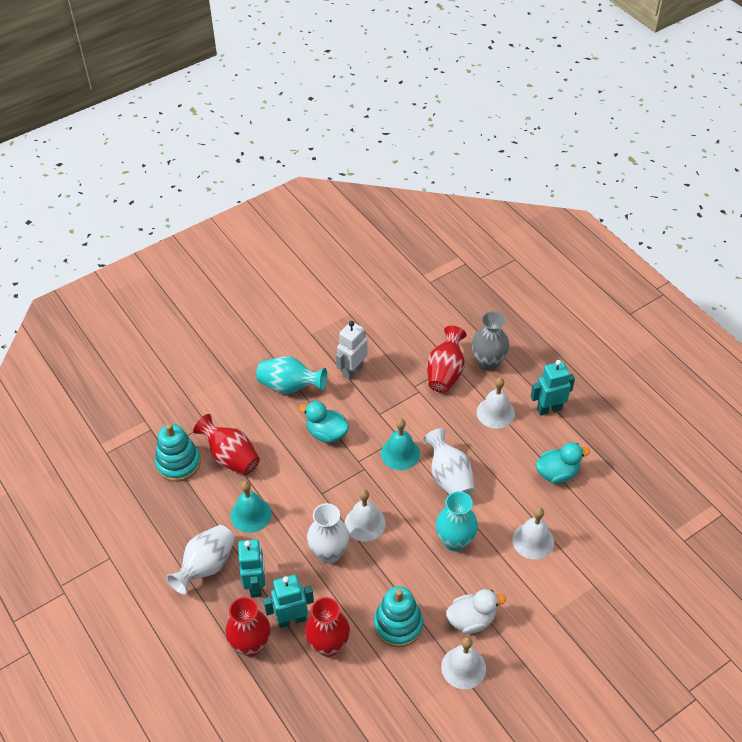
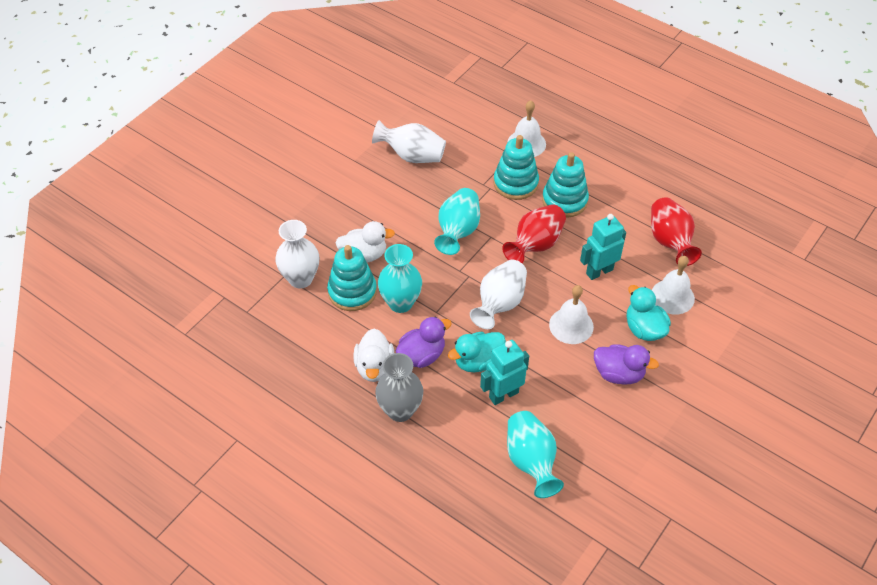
purple duck: none = 0 -> [396,317,452,368] [594,344,659,384] = 2
red vase: [193,414,260,475] [225,597,270,657] [305,597,350,657] [427,326,466,393] = 4 -> [502,204,566,263] [651,197,702,266] = 2
turquoise bell: [231,481,272,533] [381,419,420,470] = 2 -> none = 0
turquoise robot: [238,539,265,598] [263,575,314,628] [531,360,575,416] = 3 -> [480,340,529,405] [580,214,626,280] = 2
turquoise stacking toy: [155,424,201,482] [374,586,423,647] = 2 -> [327,245,377,311] [493,135,539,200] [542,152,589,218] = 3
turquoise vase: [256,356,327,394] [436,491,478,551] = 2 -> [378,244,422,313] [434,188,480,255] [507,411,564,498] = 3
white bell: [345,490,386,542] [441,637,486,689] [477,377,515,429] [512,507,554,560] = 4 -> [507,100,546,157] [549,285,594,344] [652,256,695,315] = 3
white duck: [446,589,506,634] = 1 -> [336,221,395,263] [353,329,394,382] = 2
white robot: [336,321,368,380] = 1 -> none = 0

